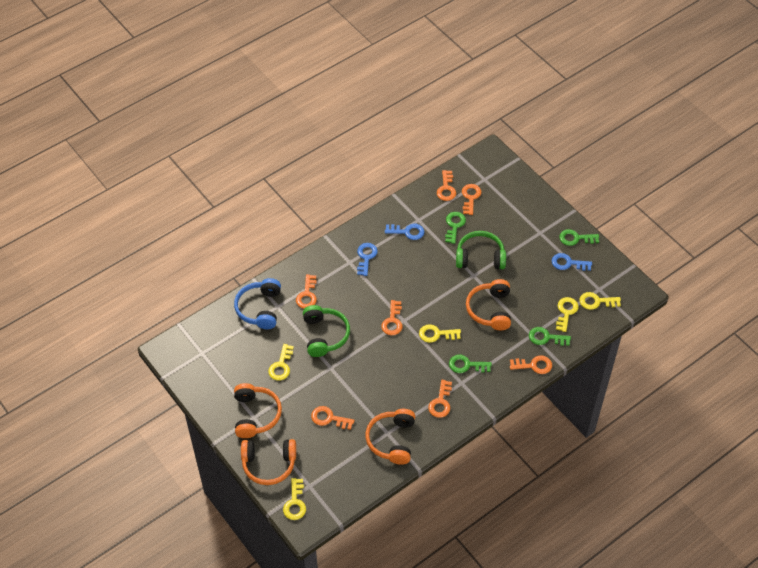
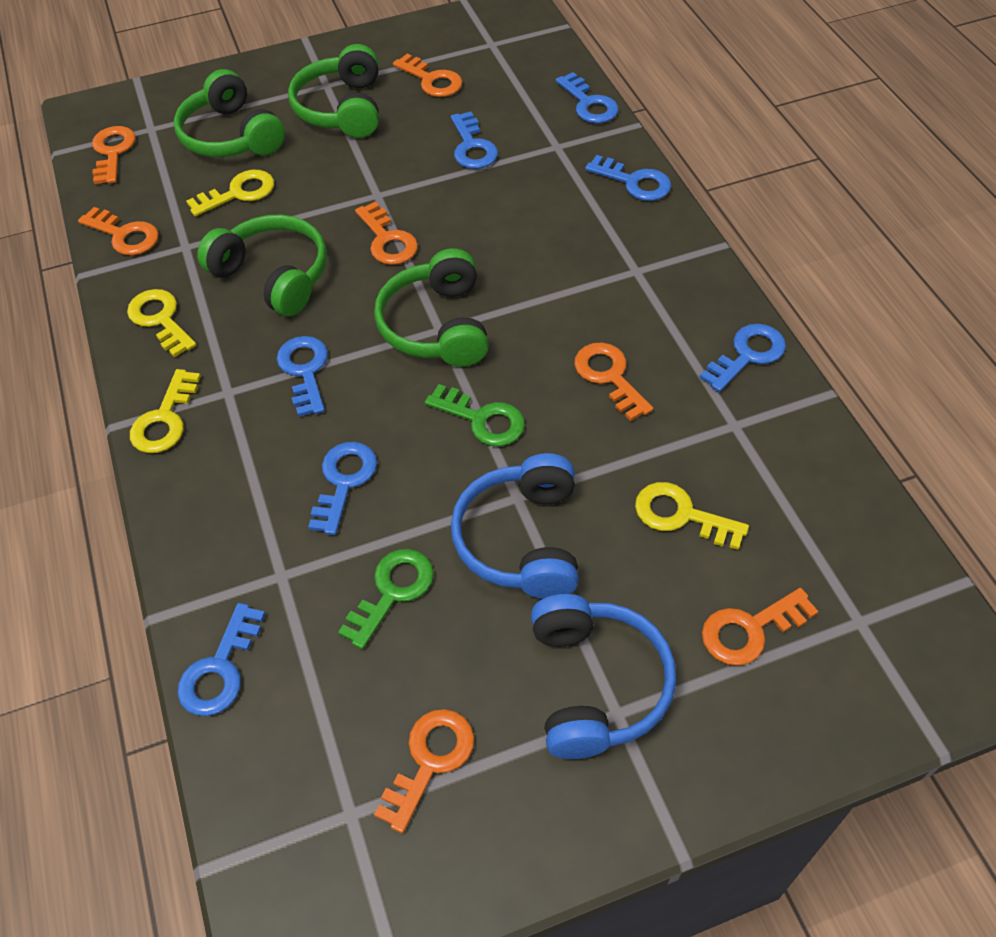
blue headphones: [234,278,281,329] = 1 -> [451,453,579,599] [531,594,676,759] = 2
blue key: [357,243,378,276] [385,224,424,240] [552,253,592,271] = 3 -> [177,603,265,716] [277,336,328,417] [308,442,377,535] [451,112,498,169] [556,72,618,124] [585,155,671,201] [699,324,786,392] = 7
green headphones: [303,305,350,357] [456,231,506,269] = 2 -> [174,69,285,157] [197,215,327,316] [288,44,379,138] [374,248,489,367] = 4
green key: [445,212,466,244] [449,355,492,373] [529,327,571,346] [559,229,599,246] = 4 -> [338,549,434,649] [425,384,525,447] = 2
orange headphones: [234,383,282,438] [241,439,296,485] [365,409,415,465] [466,279,511,330] = 4 -> none = 0
yellow key: [268,344,294,380] [283,478,306,520] [419,324,461,343] [556,297,579,332] [580,292,621,310] = 5 -> [127,289,197,357] [130,369,201,453] [186,170,274,216] [635,482,749,550] = 4

